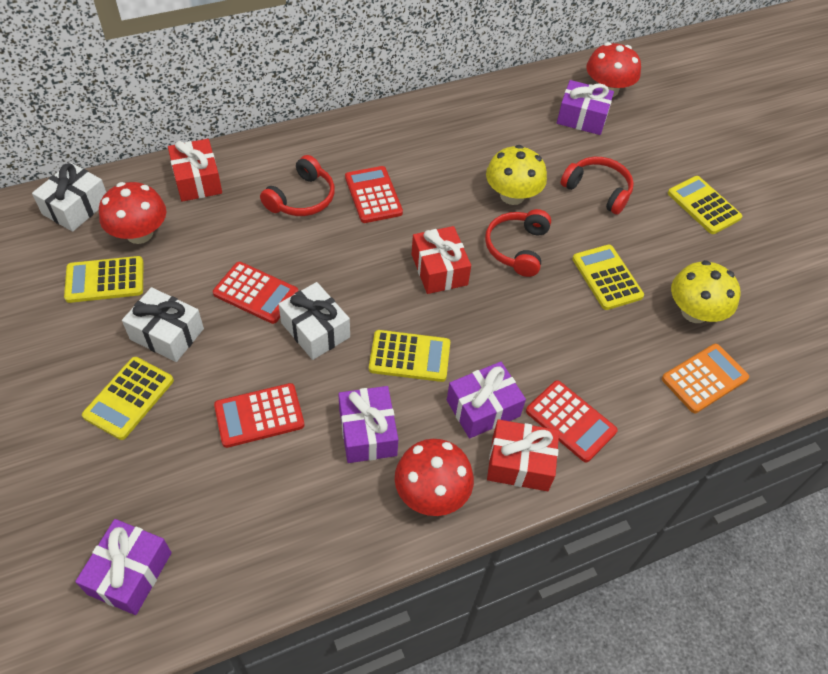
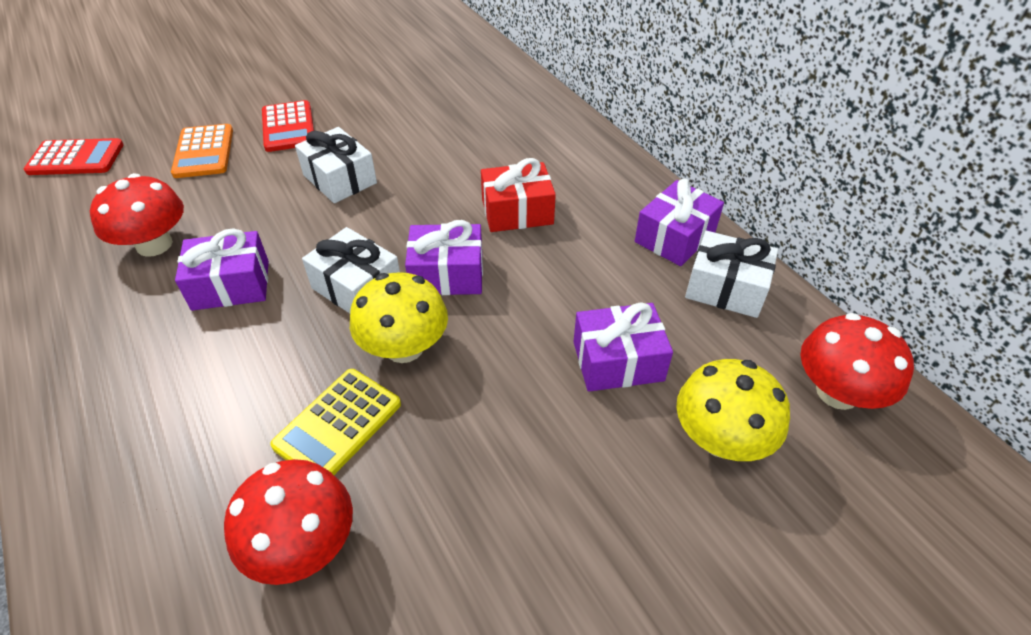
red calculator: [213,262,298,324] [214,383,304,448] [345,166,403,223] [526,380,618,462] = 4 -> [24,138,124,175] [262,100,314,152] = 2
red gift: [168,139,222,202] [412,226,471,294] [487,419,559,491] = 3 -> [481,158,556,232] = 1
red headphones: [260,155,335,216] [485,209,551,277] [561,157,634,215] = 3 -> none = 0
yellow calculator: [64,256,144,303] [82,357,174,440] [369,330,450,382] [572,245,644,310] [668,176,742,234] = 5 -> [270,369,401,475] = 1

